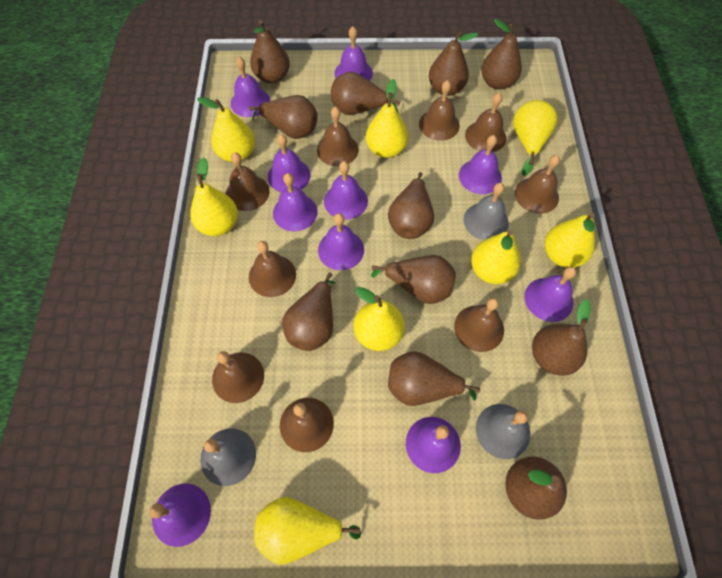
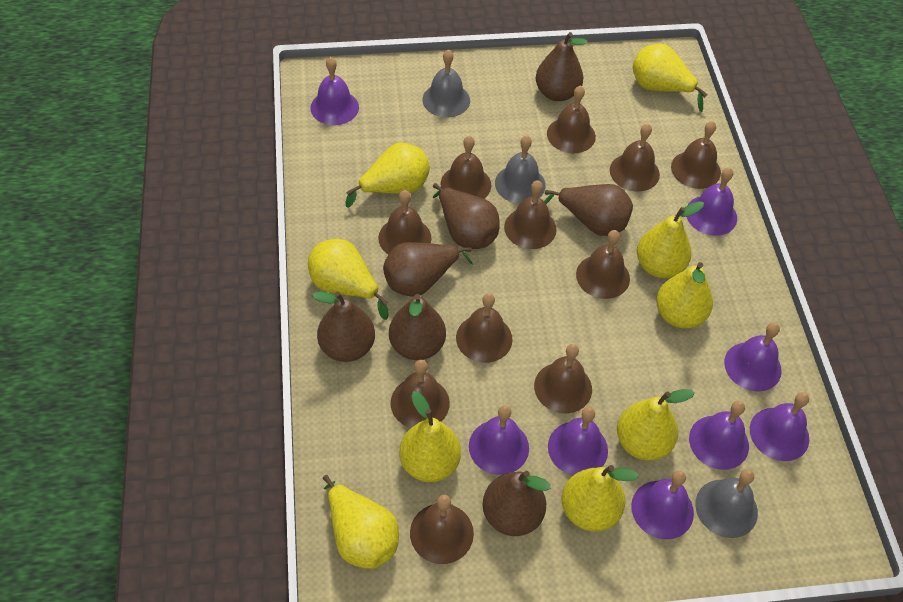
brown bell: [212,351,264,403] [226,152,269,211] [249,241,296,297] [280,398,334,452] [317,107,359,166] [419,80,460,141] [454,298,504,352] [465,93,506,152] [515,155,560,214] = 9 -> [378,190,432,254] [391,360,450,428] [410,495,474,564] [441,136,491,199] [456,293,513,363] [504,180,557,249] [534,344,592,414] [547,85,596,153] [576,230,630,299] [610,124,660,192] [671,121,721,189] = 11
brown pear: [249,95,317,139] [250,20,290,83] [282,273,336,351] [331,71,400,115] [371,255,456,304] [388,172,434,239] [388,351,480,406] [429,31,479,96] [481,19,522,90] [505,456,567,520] [532,299,591,376] = 11 -> [312,291,375,362] [383,242,472,297] [389,294,446,360] [433,183,500,249] [483,471,550,536] [536,32,587,101] [544,184,633,236] = 7
purple bell: [149,484,211,547] [231,57,270,117] [268,134,311,192] [273,173,318,231] [318,213,364,270] [324,161,368,220] [335,26,373,81] [406,417,461,473] [459,135,502,194] [524,266,576,322] = 10 -> [310,57,359,125] [469,405,529,475] [548,407,608,475] [631,470,694,539] [687,168,737,236] [689,401,749,470] [724,323,782,392] [750,392,809,461] = 8
yellow pear: [190,157,238,236] [197,97,255,162] [254,497,361,565] [354,287,405,351] [366,79,408,158] [471,230,521,284] [513,100,558,176] [545,213,595,268] = 8 -> [308,239,389,320] [323,475,399,569] [345,143,430,208] [399,391,461,482] [562,465,639,532] [617,389,695,461] [633,44,708,112] [637,201,704,278] [656,262,713,328] = 9

